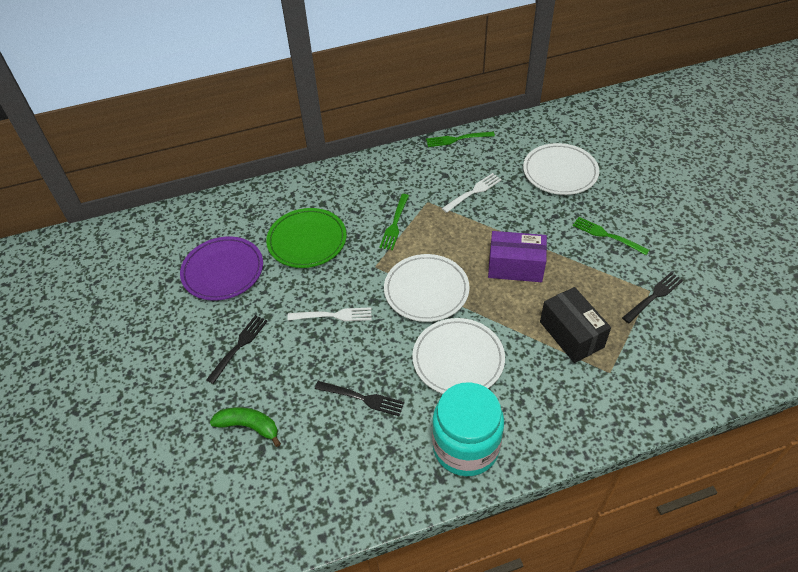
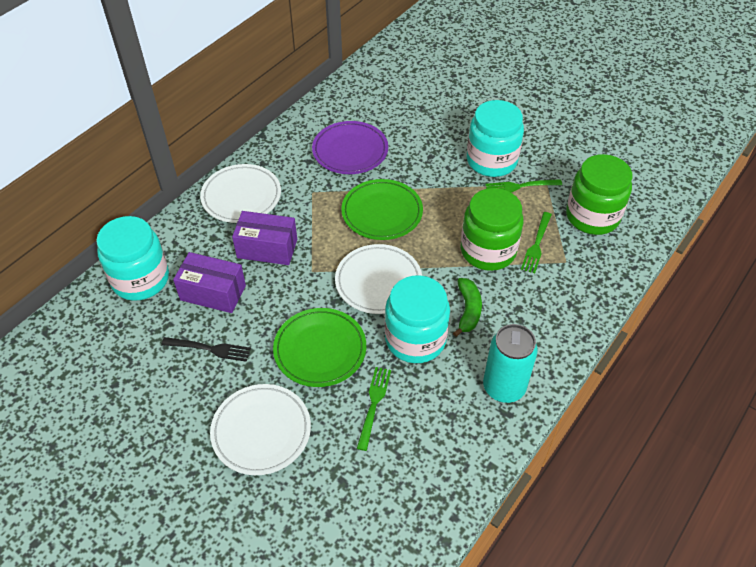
black box: [540,287,611,363] = 1 -> none = 0
black fork: [206,315,268,384] [315,381,405,416] [622,272,683,323] = 3 -> [161,337,251,362] = 1
green jar: none = 0 -> [461,188,523,271] [566,154,632,235] = 2
green plate: [266,208,346,268] = 1 -> [273,308,366,387] [341,179,423,240] = 2
purple box: [488,231,547,282] = 1 -> [173,252,246,313] [232,211,297,265] = 2
turquoise can: none = 0 -> [483,324,538,403] = 1
turquoise jar: [432,382,504,476] = 1 -> [96,216,169,301] [385,275,450,363] [467,100,524,177] = 3
white fork: [287,307,371,321] [442,173,502,213] = 2 -> none = 0

